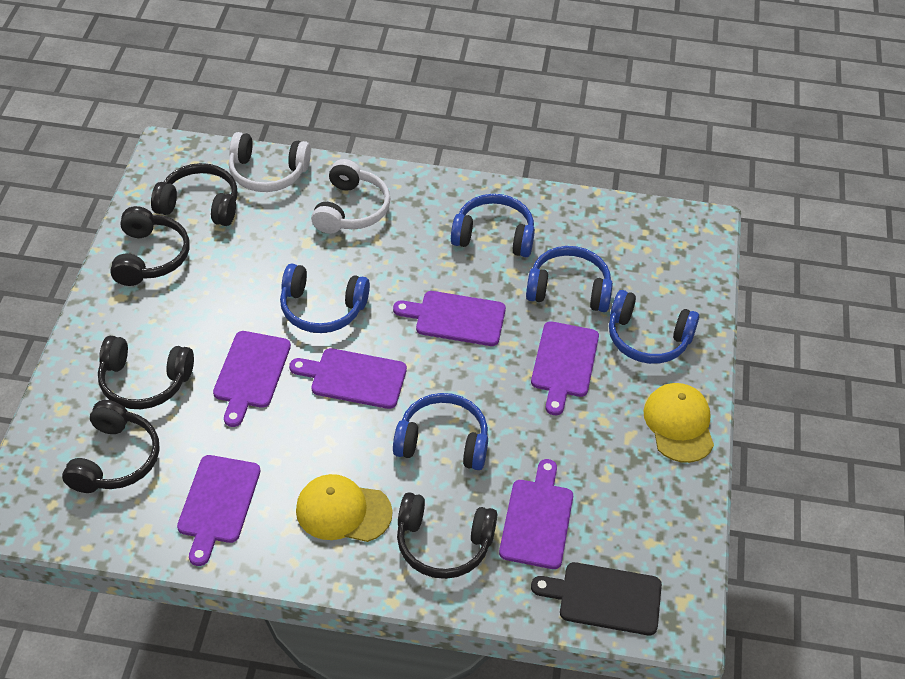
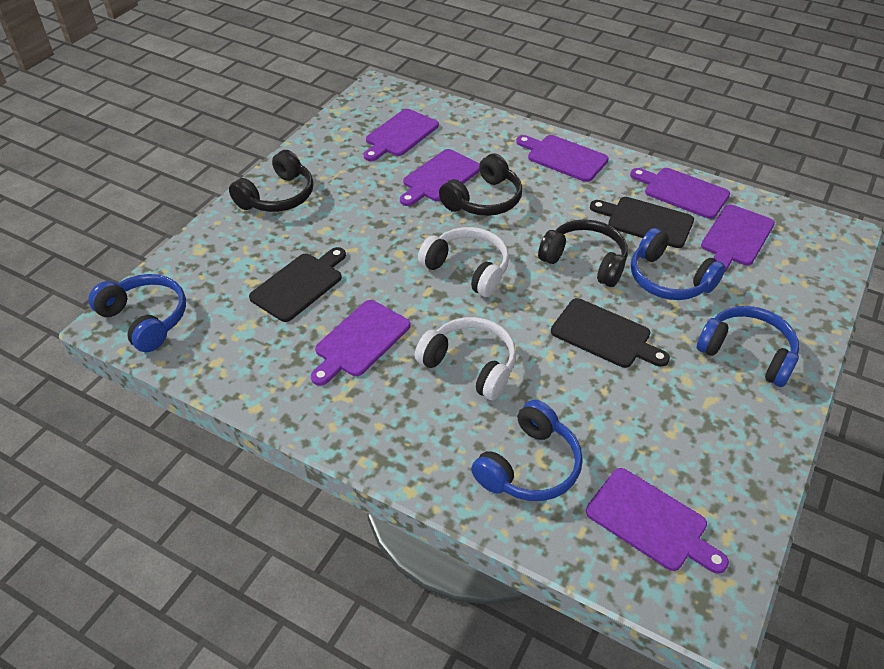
black cutting board: [531,562,662,635] = 1 -> [249,247,346,322] [551,298,670,368] [590,197,694,248] = 3
black headphones: [62,400,160,493] [98,336,194,409] [110,206,190,286] [151,163,238,226] [397,492,497,579] = 5 -> [229,150,314,212] [439,153,522,216] [538,219,628,287] = 3
blue headphones: [280,263,370,333] [393,393,488,470] [451,194,535,257] [526,246,613,312] [609,290,699,364] = 5 -> [88,274,186,352] [471,400,583,501] [631,228,725,300] [697,306,800,387] = 4
purple cutting board: [177,455,260,566] [213,331,291,427] [289,348,407,409] [393,291,506,346] [499,459,573,569] [531,321,599,415] = 6 -> [311,300,410,386] [364,109,439,161] [400,149,480,206] [516,135,609,182] [586,468,729,574] [630,168,730,219] [701,204,775,273] = 7
yellow cap: [296,474,392,542] [644,383,714,463] = 2 -> none = 0

